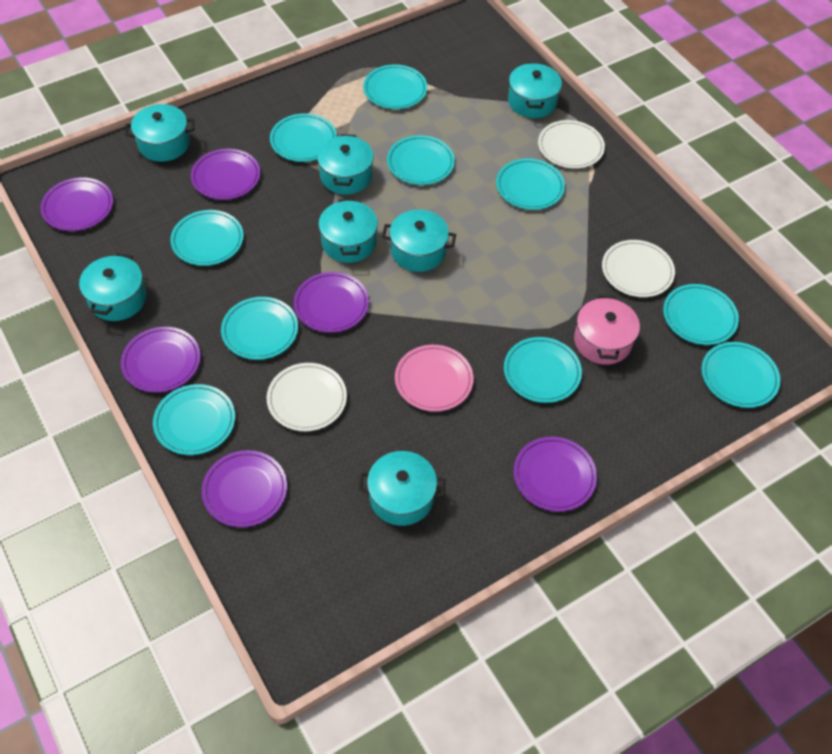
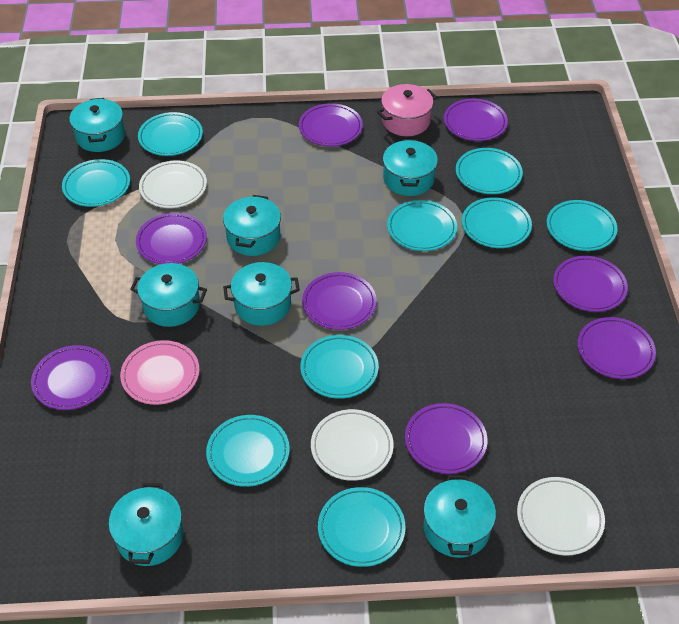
purple plate: [40,177,113,231] [121,327,201,393] [191,149,260,200] [202,450,287,527] [294,272,369,333] [514,437,597,512] = 6 -> [31,345,111,410] [136,213,207,264] [299,103,363,146] [302,272,377,330] [405,403,487,474] [444,99,508,141] [553,256,628,312] [577,317,656,379] = 8
turquoise plate: [153,384,235,455] [170,210,244,266] [221,297,298,360] [270,113,337,162] [363,64,427,109] [387,135,455,185] [496,158,565,210] [504,337,582,403] [663,284,739,345] [701,342,780,408] = 10 -> [62,159,130,207] [138,112,203,156] [206,415,290,487] [300,335,379,399] [318,487,406,567] [387,200,457,251] [456,148,523,194] [462,197,532,248] [547,200,617,251] = 9

